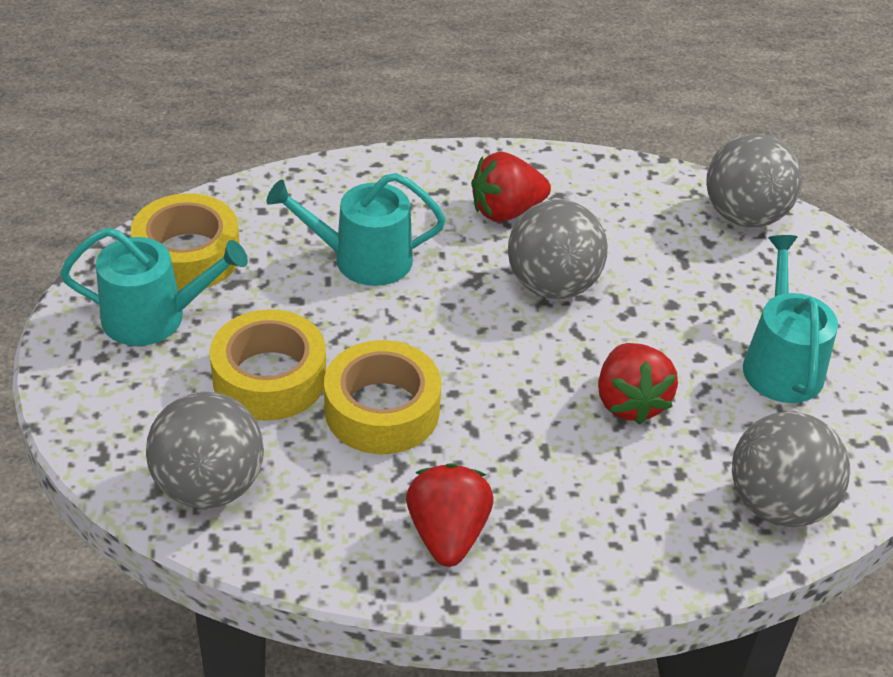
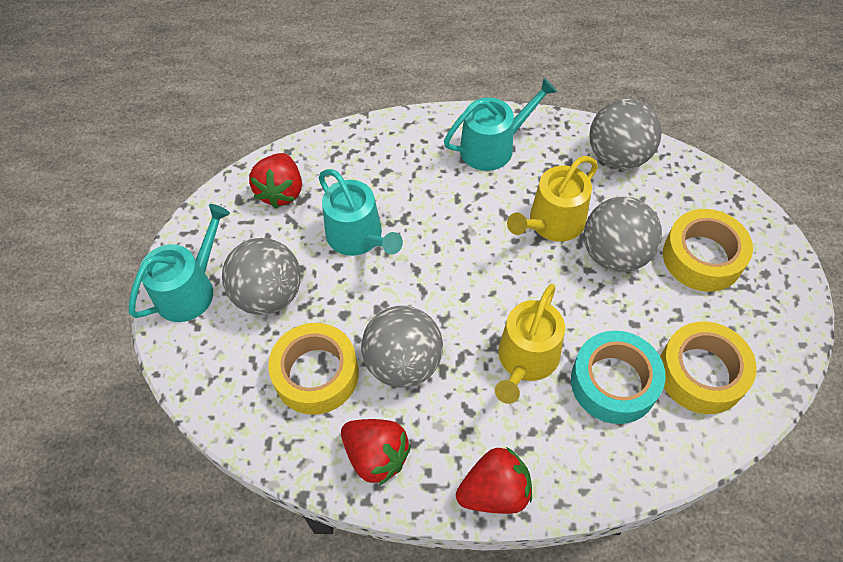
turquoise tape: none = 0 -> [571,331,666,424] = 1
yellow watering can: none = 0 -> [495,284,565,404] [507,156,598,241] = 2

